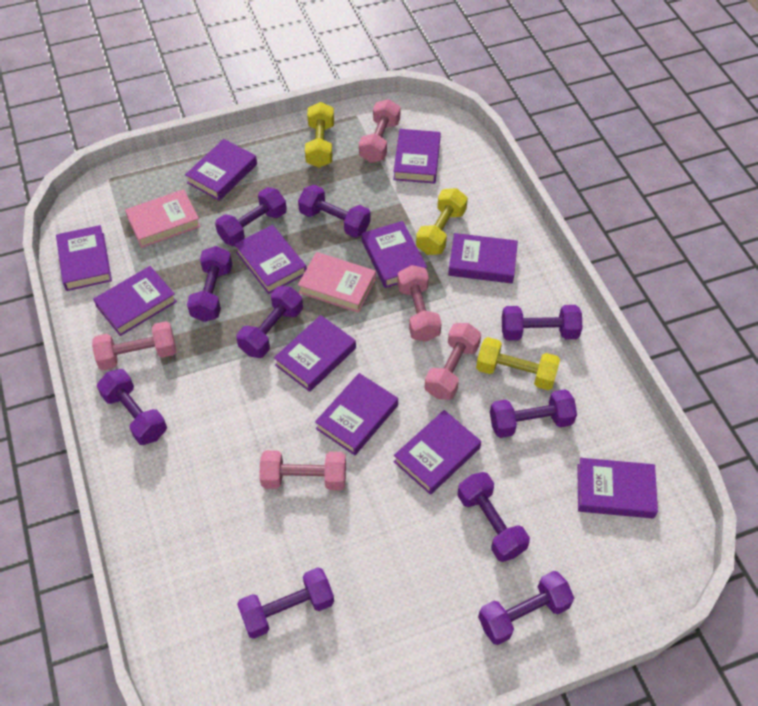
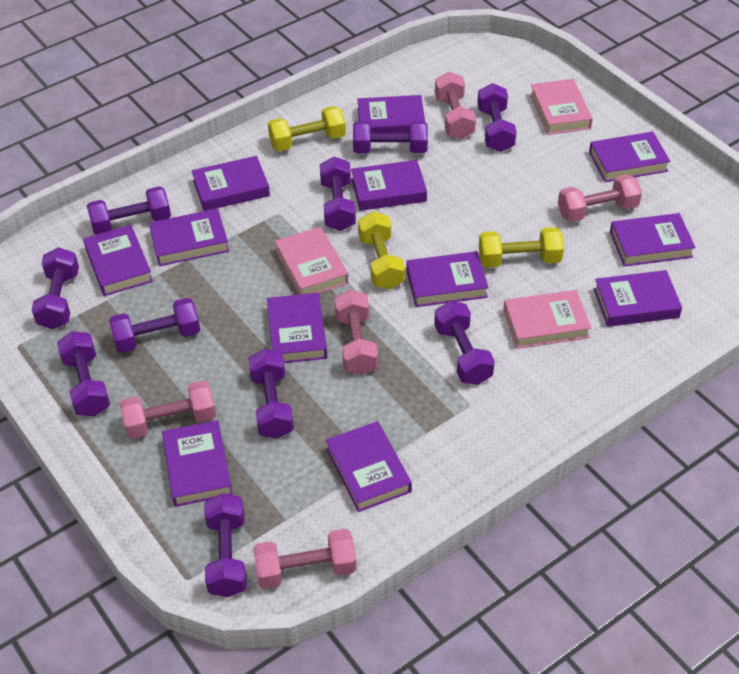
pink book: [125,189,201,248] [298,252,376,313] = 2 -> [275,227,348,294] [503,290,591,349] [530,79,593,135] = 3
purple book: [56,225,112,291] [93,266,177,336] [185,139,257,201] [234,225,307,294] [274,315,356,392] [315,373,398,455] [362,221,427,288] [393,129,441,184] [394,410,481,495] [448,233,518,284] [577,458,658,518] = 11 -> [83,225,153,296] [149,209,229,266] [162,420,233,507] [192,156,270,211] [267,293,327,363] [326,421,412,512] [351,160,427,211] [357,95,425,133] [406,251,489,307] [589,132,670,182] [594,270,682,327] [610,213,696,267] = 12

